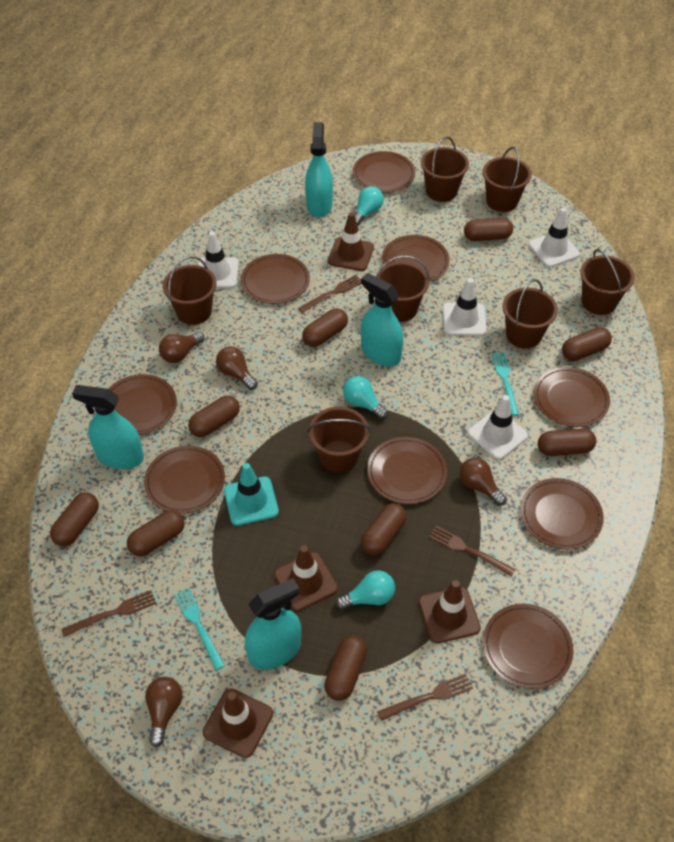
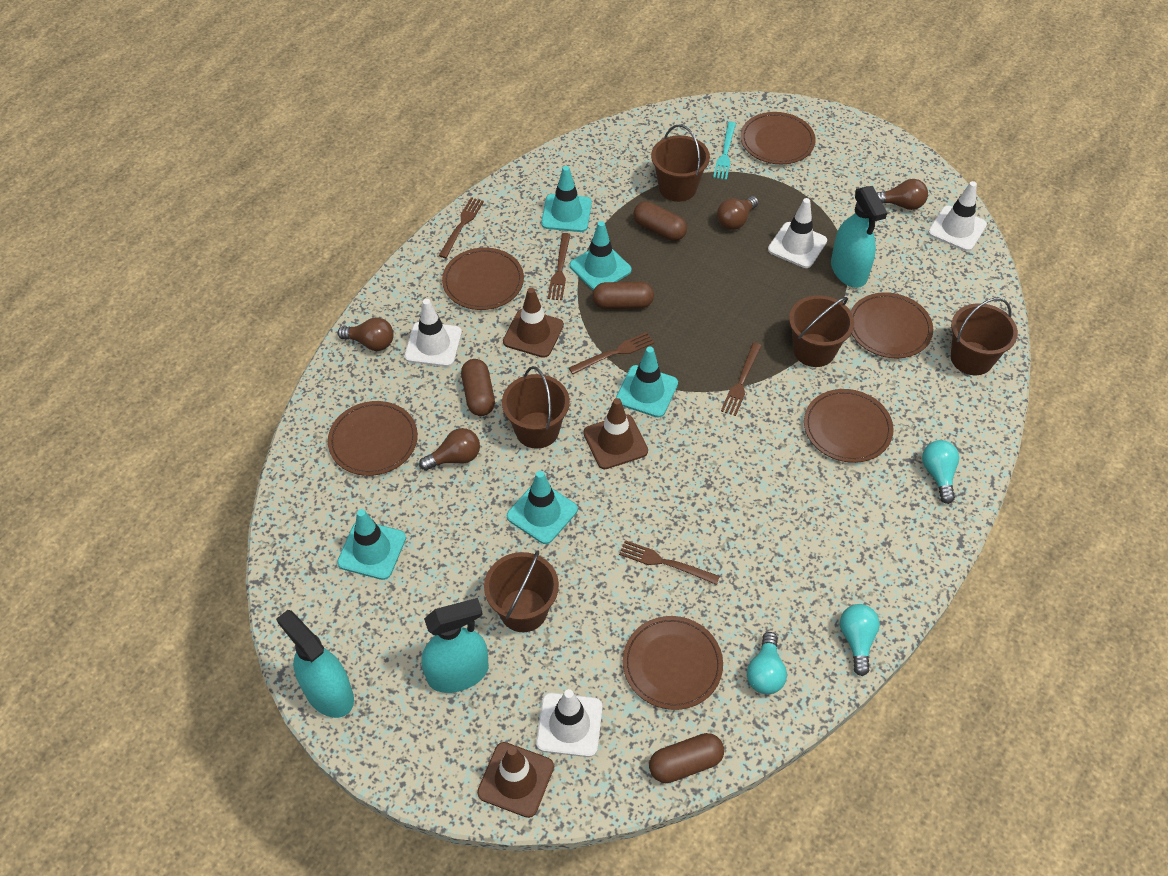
brown bucket: [162,256,216,325] [308,407,370,473] [376,255,430,322] [421,136,469,202] [483,147,532,212] [503,279,558,349] [580,249,635,315] = 7 -> [484,551,559,632] [502,366,570,449] [651,124,710,202] [789,295,854,367] [951,298,1018,375] = 5
brown capsule: [50,492,99,546] [127,510,185,556] [188,396,240,437] [302,308,348,347] [324,635,367,701] [361,503,407,556] [464,218,513,241] [538,428,596,456] [562,327,612,361] = 9 -> [461,359,495,416] [592,282,654,309] [633,201,687,241] [649,733,724,783] = 4
brown fork: [62,590,156,637] [298,275,361,313] [377,674,473,721] [429,526,515,576] = 4 -> [439,197,484,258] [548,233,571,300] [569,332,654,374] [619,540,720,585] [721,342,762,416] = 5
brown plate: [108,374,177,435] [144,446,225,514] [241,254,310,304] [353,151,416,193] [367,437,447,504] [382,235,450,282] [483,604,573,689] [520,478,604,550] [534,367,610,427] = 9 -> [328,401,418,476] [442,248,524,310] [623,616,723,710] [740,112,816,164] [804,389,894,463] [851,292,933,358] = 6
brown traffic cone: [203,688,273,758] [274,545,338,611] [328,212,374,271] [419,580,481,643] = 4 -> [477,742,554,818] [503,287,564,358] [583,398,648,469] = 3
turquoise fork: [174,588,225,670] [492,352,519,416] = 2 -> [713,122,736,180] = 1
turquoise spray bottle: [72,385,144,469] [245,578,301,670] [305,122,333,217] [361,273,403,366] = 4 -> [276,610,354,718] [421,598,489,693] [831,186,887,288] = 3
turquoise traffic cone: [224,463,279,526] = 1 -> [337,509,406,580] [507,471,578,544] [541,166,592,232] [570,221,632,290] [616,347,678,418] = 5

